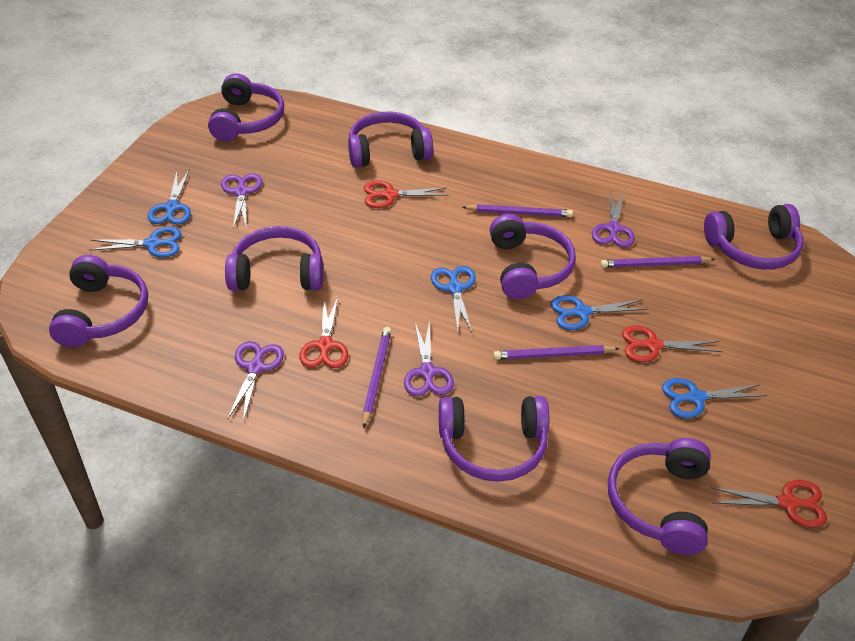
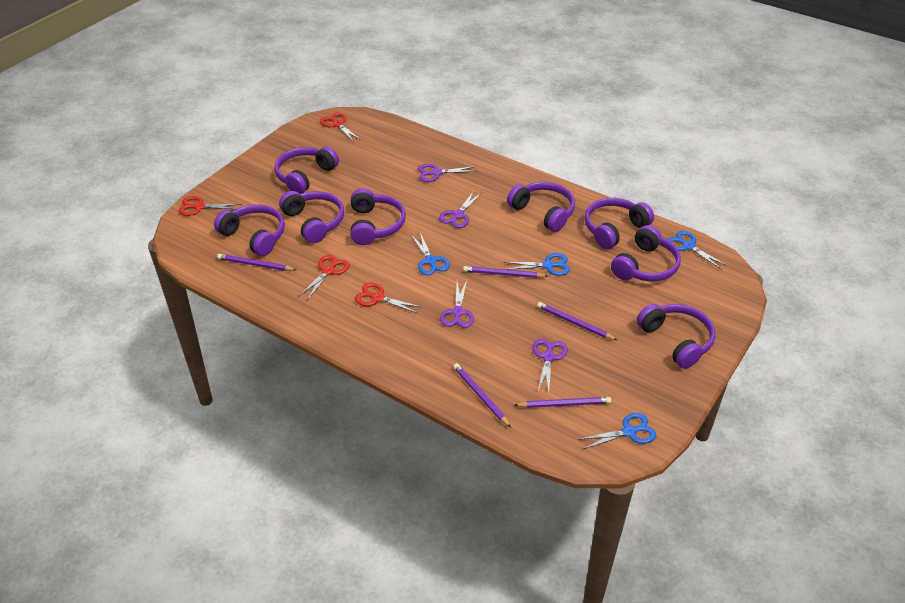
blue scissors: [89,227,182,257] [147,170,191,225] [431,266,476,333] [551,295,647,330] [662,378,767,418] = 5 -> [411,232,450,275] [503,253,570,276] [578,413,656,449] [667,231,727,269] = 4
purple pencil: [362,327,391,429] [462,204,573,217] [493,345,620,360] [601,256,715,268] = 4 -> [217,254,296,271] [453,363,511,428] [463,266,548,278] [515,397,611,408] [537,302,617,340] = 5

